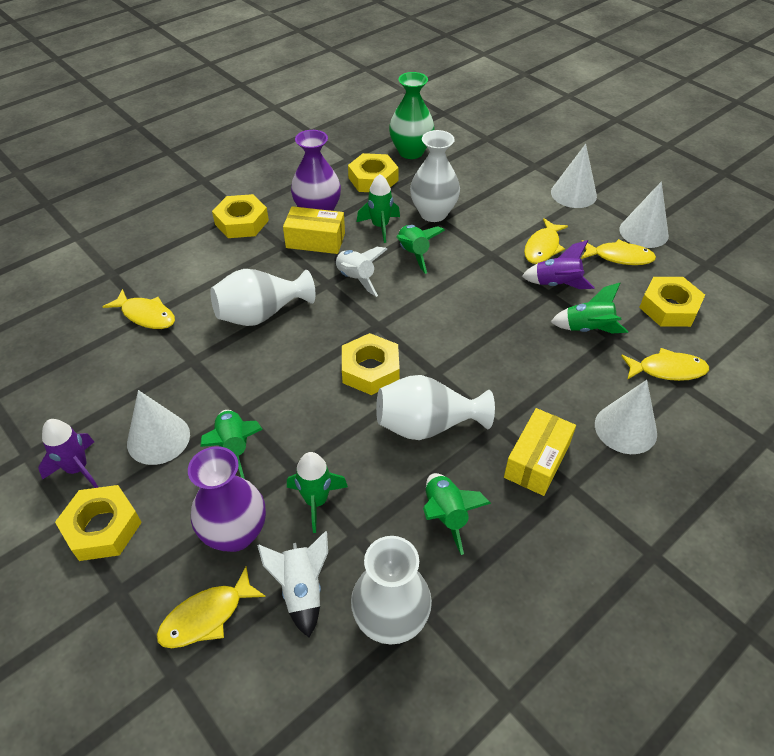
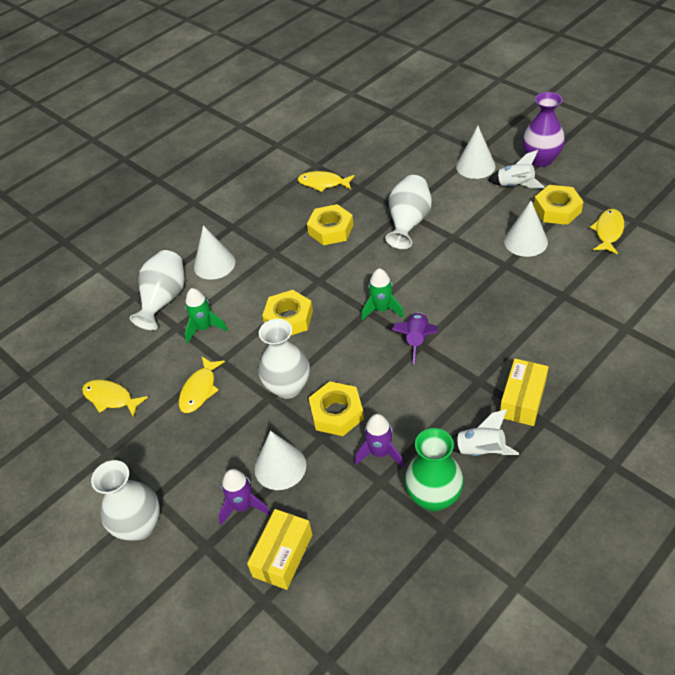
green rocket: [200,410,263,479] [287,452,348,533] [357,174,400,243] [396,225,445,274] [423,473,491,555] [551,283,628,333] = 6 -> [185,288,228,343] [361,268,404,321] = 2
purple rocket: [38,419,99,488] [522,240,594,289] = 2 -> [218,469,270,525] [355,414,404,468] [392,312,438,365] = 3
purple vase: [188,446,266,552] [291,130,341,211] = 2 -> [523,92,565,167] = 1
yellow fish: [102,289,175,329] [157,566,266,648] [524,218,568,264] [581,239,656,265] [621,348,709,381] = 5 -> [82,380,148,418] [179,357,225,413] [298,171,355,192] [590,209,624,254] = 4
yellow nut: [55,485,142,561] [212,194,269,238] [342,333,400,395] [348,153,399,192] [639,277,705,327] = 5 -> [262,290,313,335] [307,204,354,245] [309,381,364,436] [534,185,584,225] = 4

